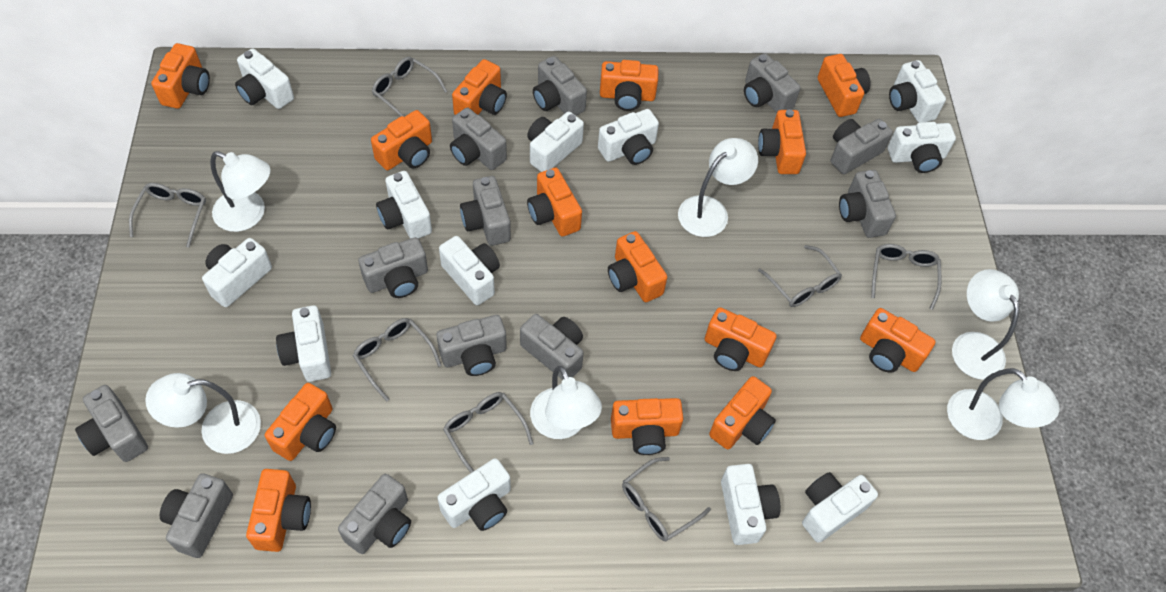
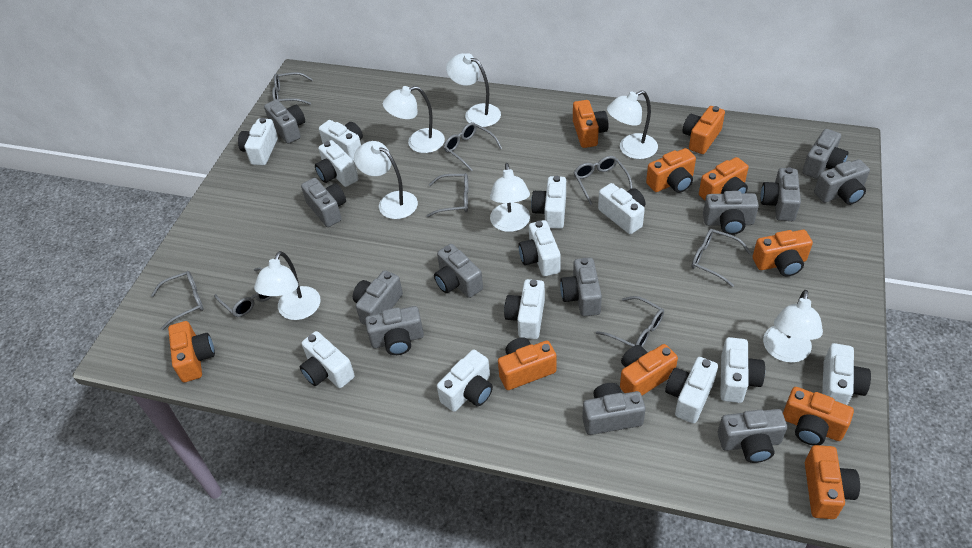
grey glasses: [129,183,206,248] [353,318,442,402] [372,57,448,117] [443,392,534,473] [622,457,711,541] [758,245,842,307] [871,244,942,310] = 7 -> [151,271,203,330] [214,267,273,317] [272,72,313,105] [427,173,469,217] [444,122,502,171] [573,156,632,205] [596,296,664,347] [691,229,751,287] = 8
orange camera: [151,43,210,109] [246,469,311,552] [265,383,336,461] [371,110,432,170] [452,59,507,115] [527,168,582,237] [600,60,659,111] [608,231,667,302] [611,398,683,455] [705,307,777,371] [709,376,776,449] [758,109,806,174] [818,54,871,117] [860,308,936,373] = 14 -> [168,321,215,382] [498,337,557,390] [573,100,608,148] [620,344,678,395] [646,148,696,193] [683,106,725,154] [699,157,749,200] [752,230,813,276] [783,387,854,446] [805,445,860,519] = 10
white lamp: [145,373,261,454] [210,151,270,232] [530,366,602,439] [678,138,758,237] [947,368,1060,440] [952,269,1020,380] = 6 -> [254,251,321,320] [354,141,418,219] [383,86,445,153] [446,53,501,127] [490,163,530,232] [607,90,658,159] [763,290,823,363] = 7

